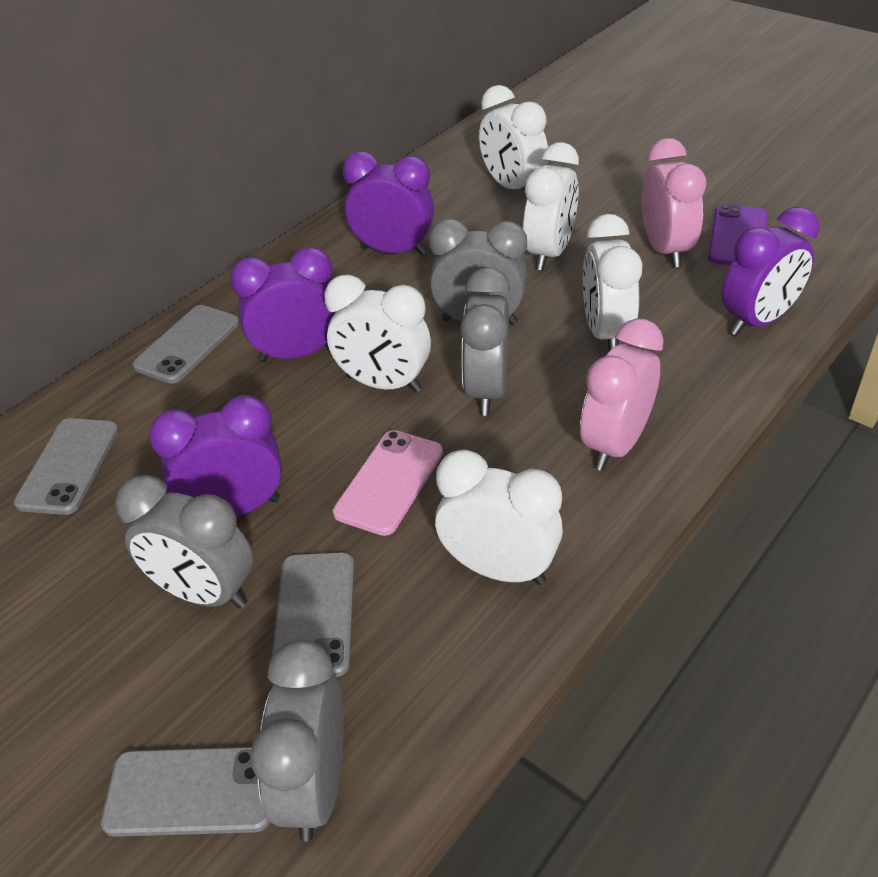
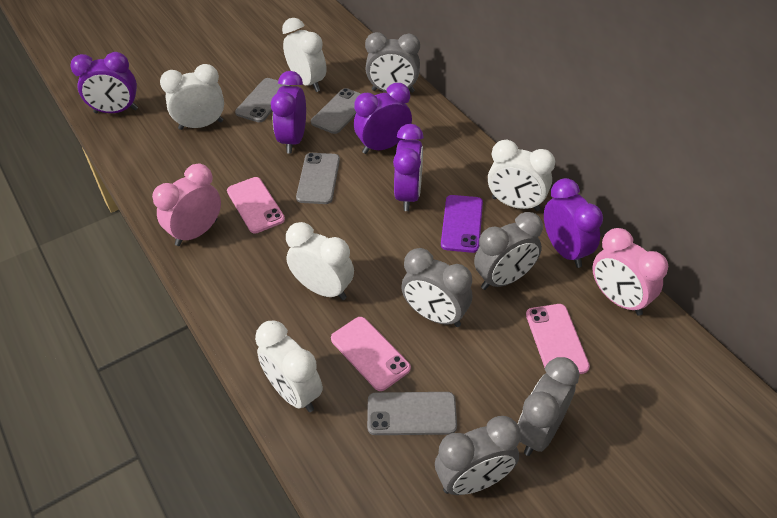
grey clock: [115,475,253,609] [250,639,344,842] [429,218,527,325] [460,267,511,416] = 4 -> [365,32,420,93] [401,248,472,327] [435,416,521,495] [474,212,543,290] [518,357,579,456] = 5
pink phone: [333,430,443,536] = 1 -> [227,177,285,234] [331,317,411,391] [526,304,590,374] = 3
purple clock: [149,395,282,516] [230,247,336,362] [343,151,434,255] [722,206,819,336] = 4 -> [70,52,138,113] [271,71,306,154] [354,83,412,154] [393,124,424,211] [544,178,603,268] = 5

